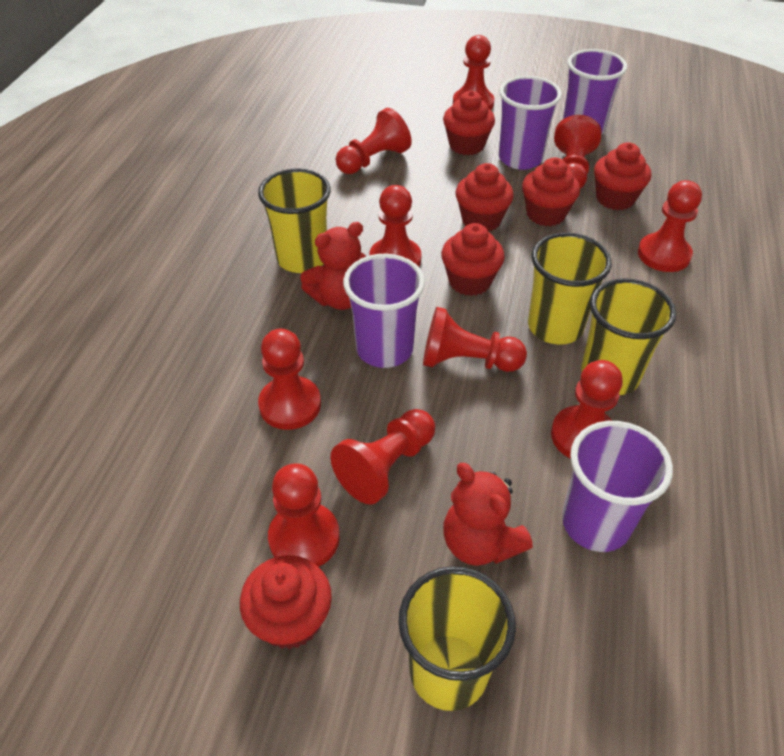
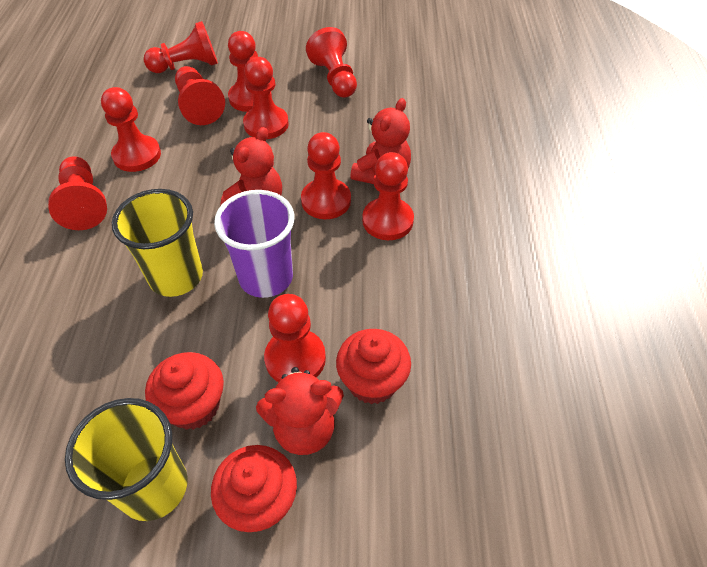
purple cup: [343,254,425,368] [499,76,562,170] [562,421,673,552] [563,49,627,135] = 4 -> [214,190,294,298] = 1
red cupcake: [240,555,332,649] [441,223,505,296] [443,91,495,155] [456,163,514,231] [522,158,580,226] [594,143,651,210] = 6 -> [145,352,224,430] [211,445,297,532] [336,329,411,404] = 3
red teddy bear: [300,222,366,310] [443,463,533,566] = 2 -> [220,127,282,205] [256,367,344,455] [350,98,411,184] = 3
yellow cup: [258,168,331,273] [398,566,516,711] [528,233,612,345] [581,278,676,395] = 4 -> [65,398,187,521] [112,189,203,297] = 2

